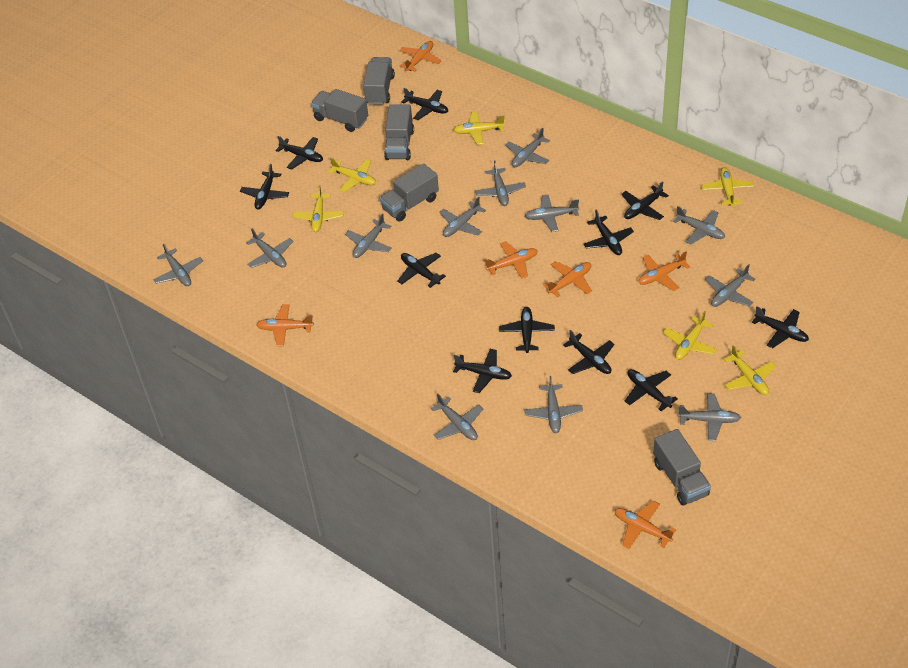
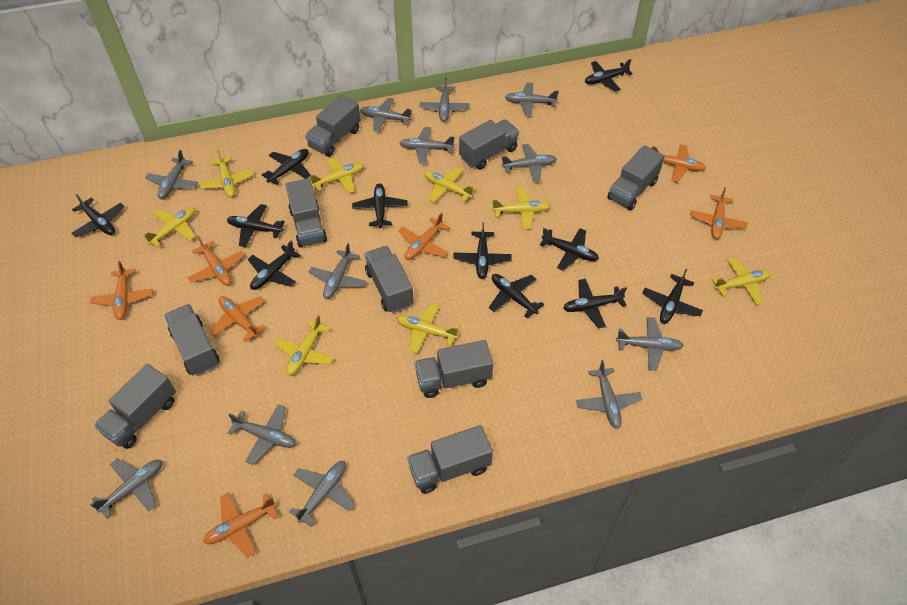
grey truck: [311,89,368,132] [363,57,395,105] [380,163,439,221] [384,104,414,160] [653,429,711,505] = 5 -> [94,364,176,449] [164,304,220,376] [285,178,327,248] [305,95,361,157] [364,246,414,313] [407,425,493,494] [414,340,493,398] [459,119,519,170] [607,145,665,210] = 9
orange plane: [256,304,314,347] [399,41,441,72] [484,241,538,279] [543,261,592,297] [614,501,676,549] [638,251,690,291] = 6 -> [90,261,153,320] [188,236,244,285] [203,492,278,558] [209,296,266,342] [398,213,450,260] [652,144,706,182] [690,187,748,239] = 7
yellow plane: [292,185,344,232] [328,158,376,192] [454,111,505,145] [663,311,717,360] [702,167,754,207] [724,345,776,395] = 6 -> [143,207,196,248] [199,149,254,197] [274,315,334,376] [309,157,364,193] [396,303,460,353] [424,167,476,203] [492,187,550,229] [711,257,771,305] = 8

